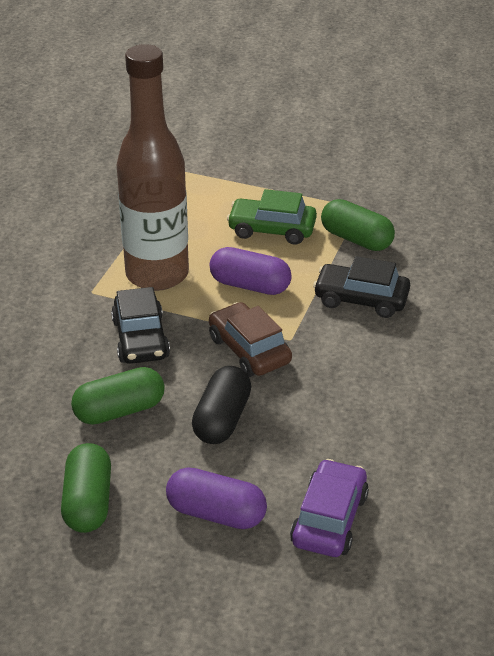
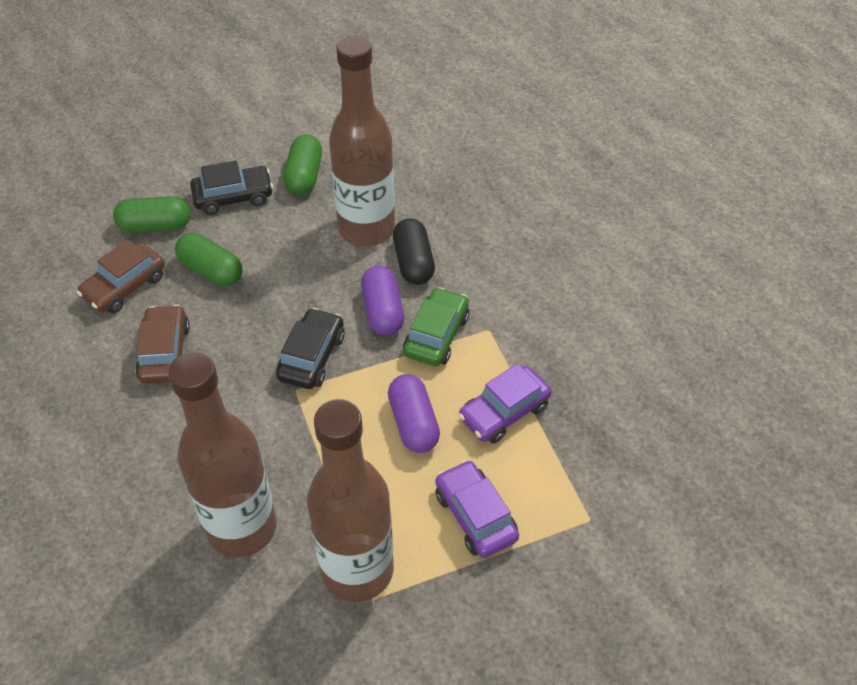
brown bottle: [116,44,189,291] = 1 -> [168,352,277,557] [307,399,394,602] [329,35,395,247] = 3
brown car: [209,302,292,377] = 1 -> [77,240,165,313] [135,305,190,384] = 2
purple car: [290,459,369,557] = 1 -> [435,460,519,558] [458,364,551,444] = 2

